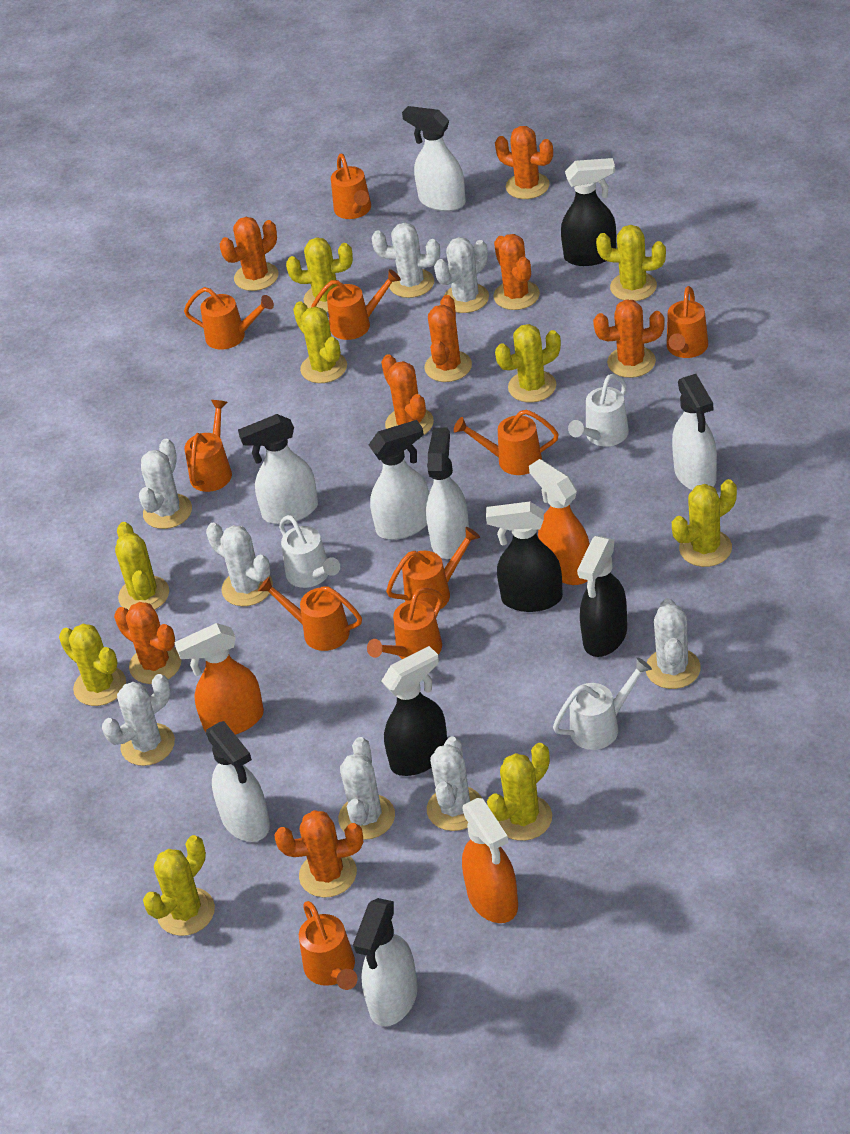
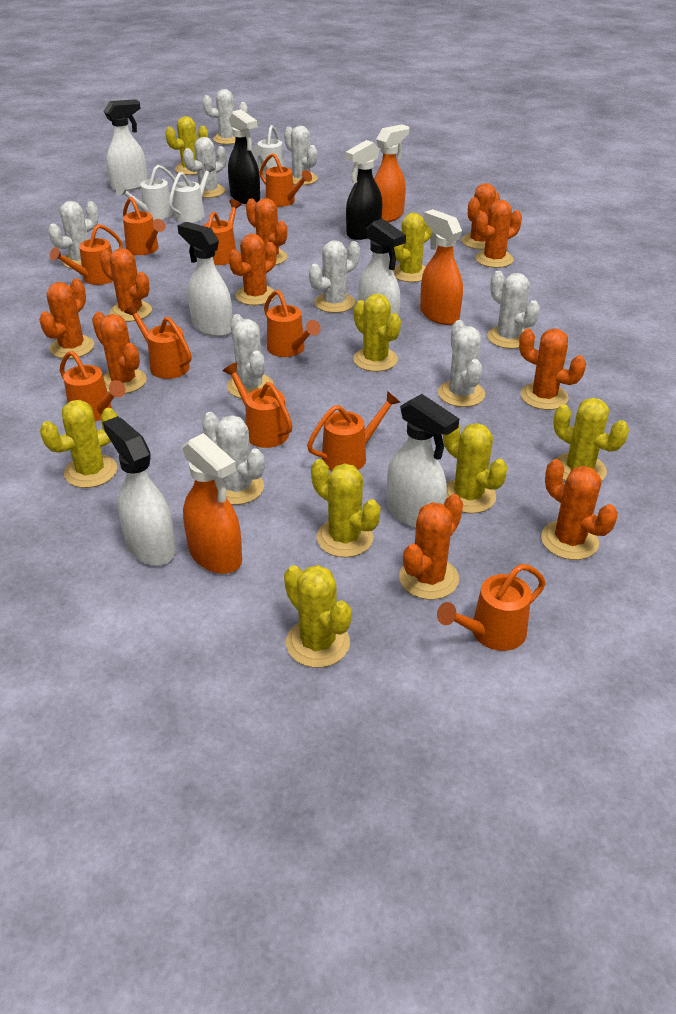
black spray bottle: [381,646,447,776] [486,502,563,612] [561,158,616,266] [577,536,627,657] = 4 -> [228,109,260,204] [345,140,382,240] = 2
orange cactus: [114,602,182,684] [220,217,279,291] [274,810,363,898] [381,354,434,435] [424,295,472,382] [493,234,540,310] [495,126,553,199] [593,299,665,378] = 8 -> [39,278,94,359] [92,312,147,394] [99,248,152,322] [229,234,277,305] [246,198,287,265] [399,494,463,600] [462,183,500,250] [475,200,522,268] [519,329,586,410] [541,459,618,560] = 10
white cactus: [102,674,175,766] [139,439,192,529] [206,523,273,606] [338,737,395,840] [372,223,440,298] [427,736,482,831] [434,237,489,313] [646,598,701,689] = 8 -> [48,201,99,269] [183,137,227,198] [202,412,264,505] [203,89,248,145] [227,314,274,399] [284,126,318,185] [309,240,360,313] [438,320,485,407] [487,271,540,349] = 9
white spray bottle: [206,721,270,842] [238,414,318,524] [353,898,418,1026] [369,420,429,540] [402,106,466,211] [426,428,469,559] [672,374,717,490] = 7 -> [103,416,176,566] [104,99,148,191] [177,222,232,337] [358,219,406,316] [387,394,459,529] = 5
yellow cactus: [59,624,126,706] [115,522,169,610] [143,835,215,936] [286,237,353,312] [293,301,347,383] [487,743,552,841] [495,324,561,403] [596,225,666,301] [672,479,737,567] = 9 -> [40,400,118,488] [165,116,208,175] [284,565,352,668] [311,459,381,557] [353,294,401,372] [392,213,433,282] [443,423,508,513] [553,398,629,481] = 8

